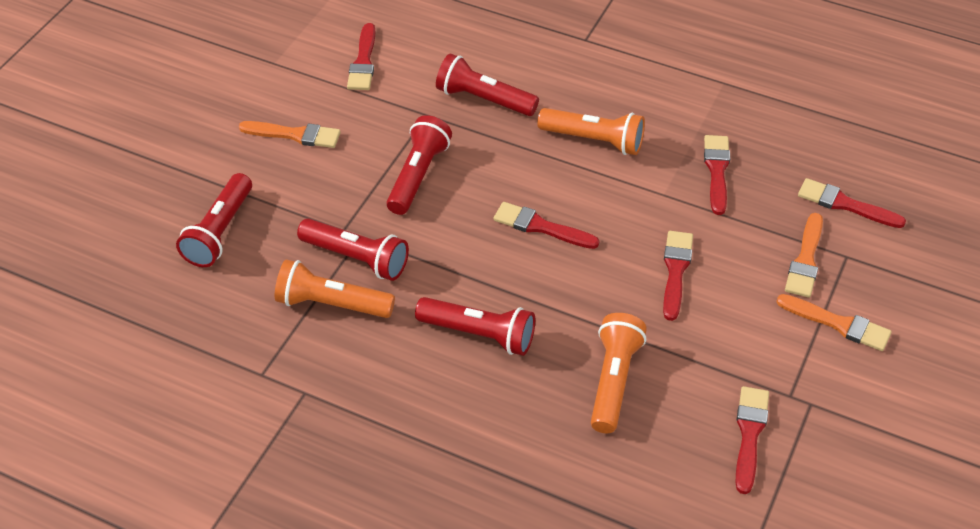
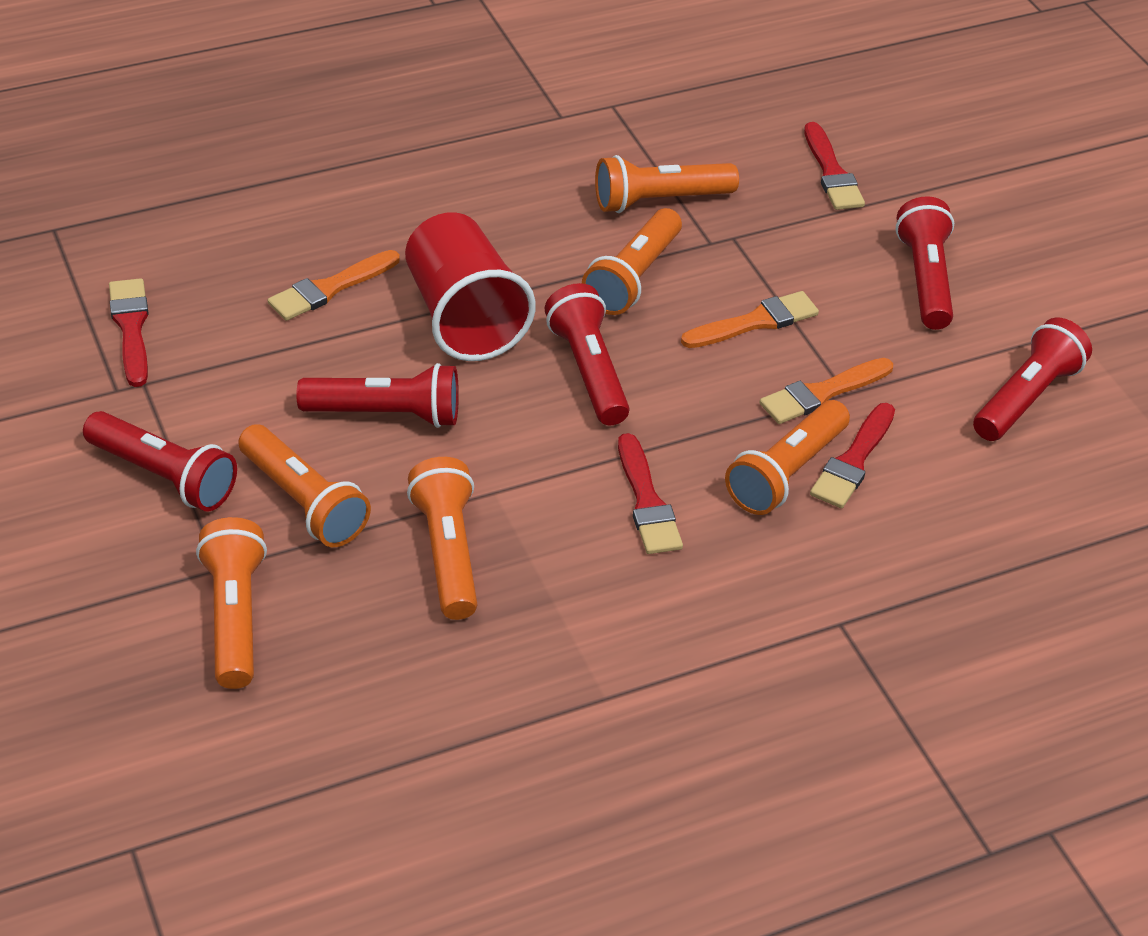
orange flashlight: [275,259,395,318] [537,108,645,155] [591,313,647,433] = 3 -> [196,517,267,689] [238,424,371,547] [407,457,477,620] [582,208,682,315] [595,155,739,213] [725,400,850,515] = 6
red brush: [347,23,375,90] [494,202,600,249] [663,231,693,321] [704,135,730,215] [736,386,769,494] [798,178,906,228] = 6 -> [109,278,149,387] [618,433,683,554] [804,122,865,210] [810,403,895,508] = 4
red cup: none = 0 -> [405,213,535,361] = 1

